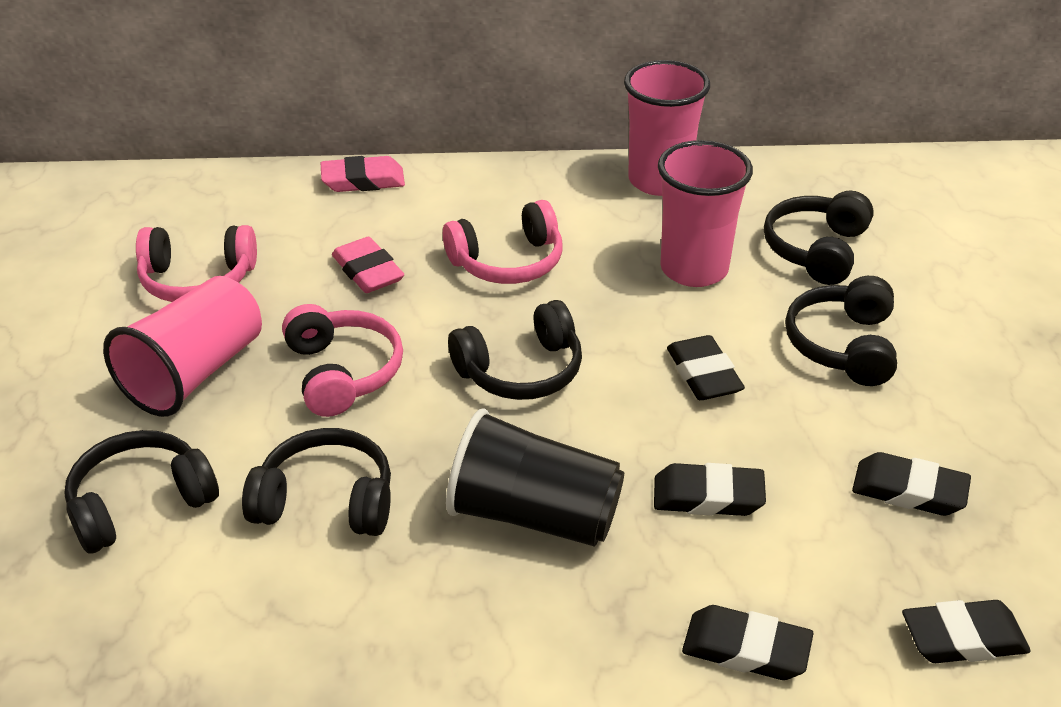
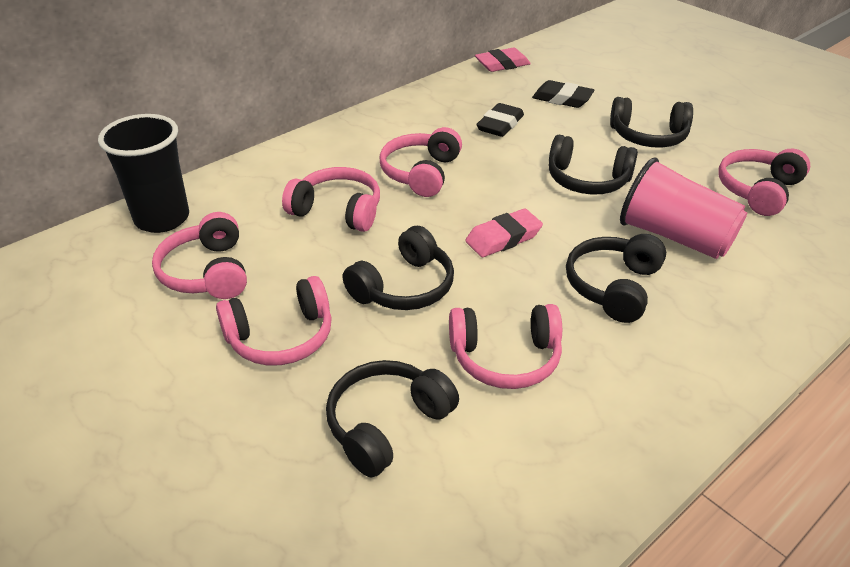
black eraser: [654,463,766,516] [667,335,745,400] [682,605,814,680] [852,452,971,516] [902,600,1031,663] = 5 -> [476,103,524,137] [532,80,595,108] = 2
pink cup: [103,276,262,417] [624,60,710,196] [658,140,753,287] = 3 -> [620,158,747,259] = 1
pink headphones: [136,225,257,302] [282,304,403,417] [443,200,563,284] = 3 -> [152,212,247,299] [216,276,332,365] [282,167,380,232] [379,127,462,197] [449,304,562,389] [718,149,810,216] = 6

